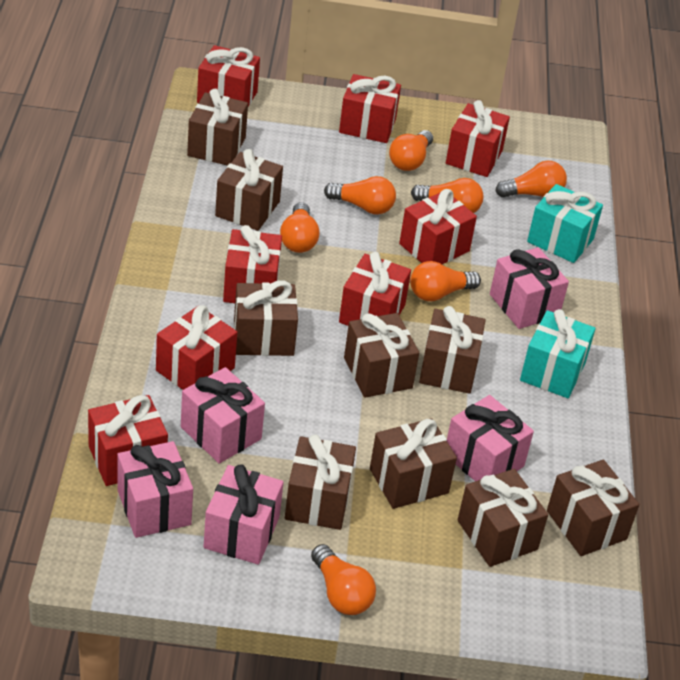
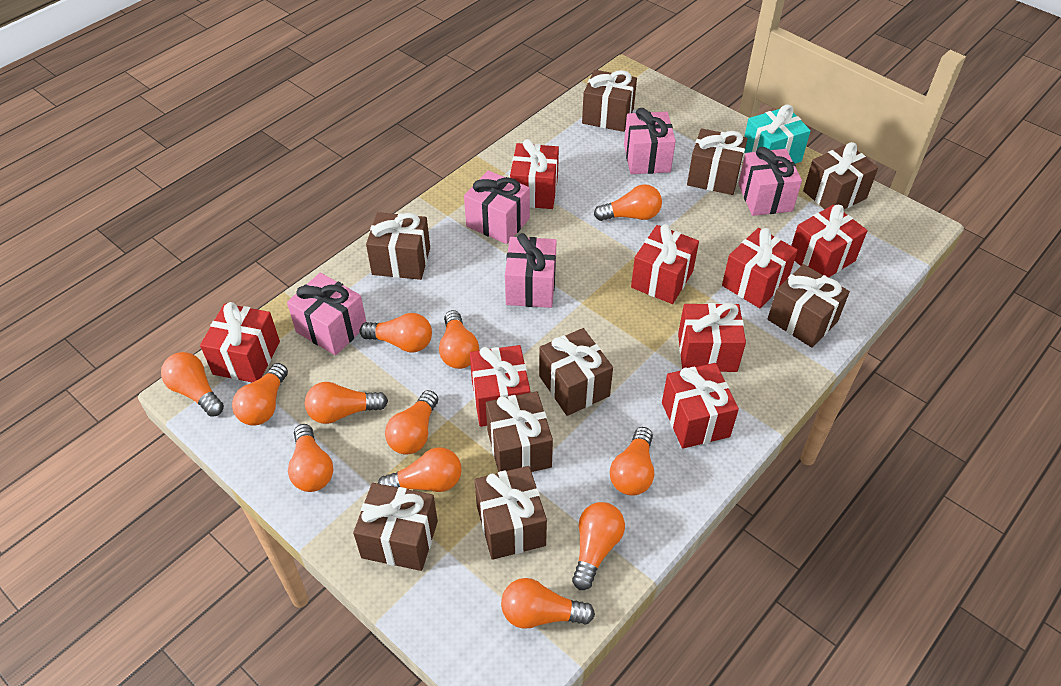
orange light bulb: [280,202,320,253] [311,544,376,615] [324,176,396,215] [389,130,433,171] [410,261,481,301] [411,178,484,213] [495,160,567,198] = 7 -> [161,352,224,417] [232,363,288,426] [288,424,333,492] [305,382,388,424] [360,313,432,352] [378,447,462,492] [385,390,438,455] [439,310,479,369] [501,578,595,629] [572,502,625,590] [594,184,662,221] [610,427,654,496] = 12
turquoise gift: [520,309,596,398] [527,184,603,263] = 2 -> [744,104,811,164] = 1

